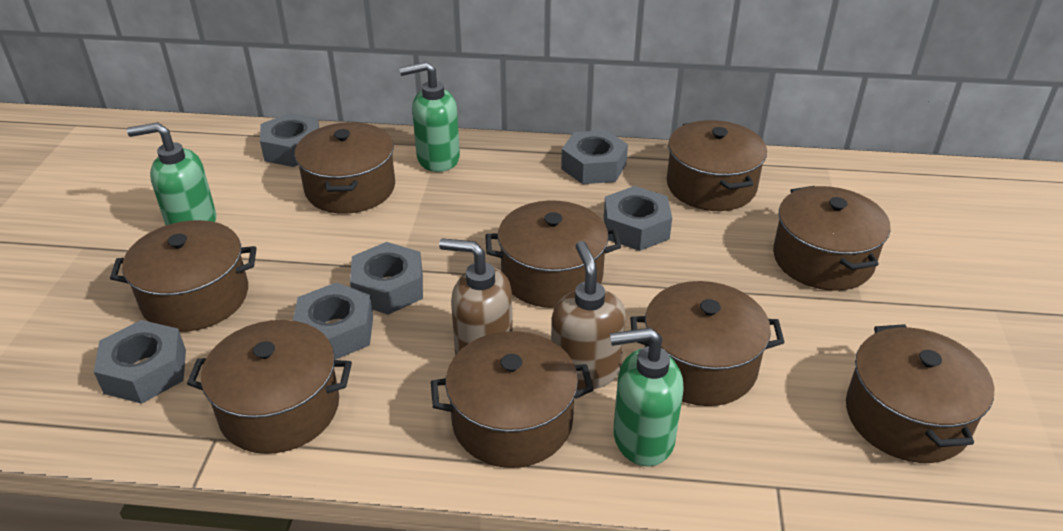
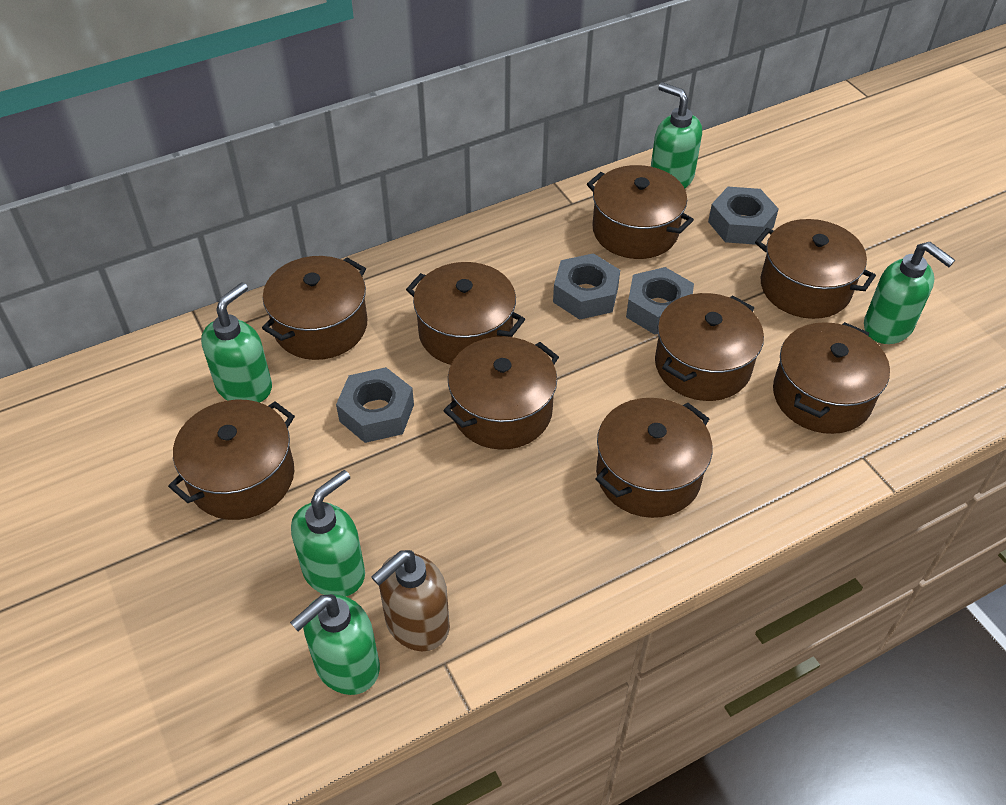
brown soap dispenser: [439,238,513,355] [551,241,626,390] = 2 -> [371,550,450,651] = 1
green soap dispenser: [127,122,216,225] [399,61,460,172] [610,327,684,467] = 3 -> [201,282,272,403] [290,594,380,695] [291,470,365,597] [651,82,702,188] [864,242,955,344] = 5
grey nut: [94,320,186,404] [260,113,319,167] [293,282,373,360] [350,242,423,315] [561,130,628,184] [604,186,672,251] = 6 -> [336,367,414,443] [553,253,620,320] [626,267,694,335] [708,187,779,245] = 4

